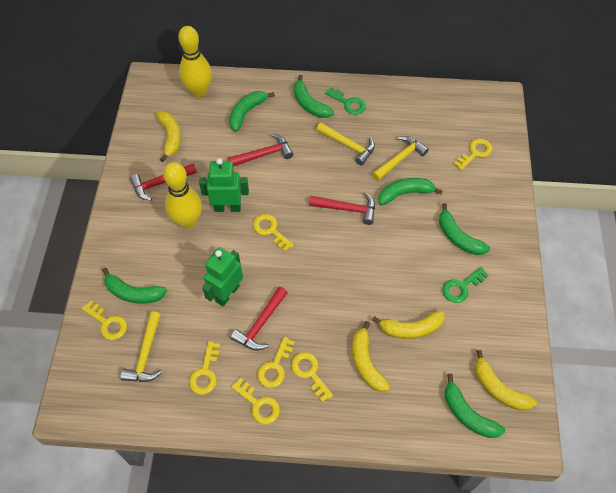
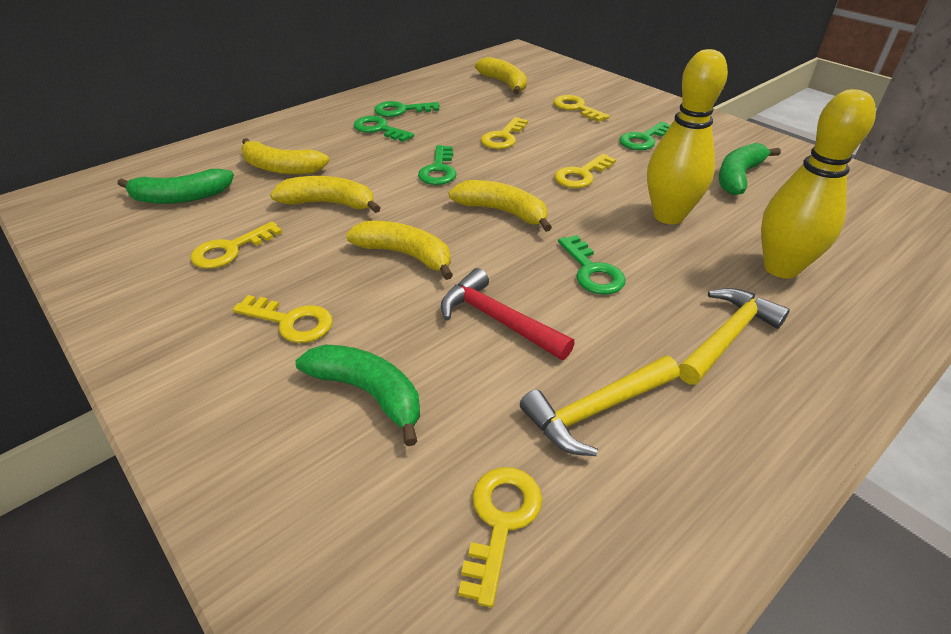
green banana: [102,268,167,304] [229,91,275,132] [293,75,334,118] [378,178,443,206] [439,203,490,255] [445,373,505,438] = 6 -> [118,169,234,204] [295,344,420,446] [719,143,781,195] = 3
green key: [325,87,366,115] [442,267,489,303] = 2 -> [353,116,414,142] [374,101,440,117] [418,145,456,185] [558,235,626,295] [619,121,671,150] = 5
green robot: [199,158,249,212] [202,247,243,306] = 2 -> none = 0
red hammer: [130,163,197,201] [228,134,293,167] [230,287,288,351] [309,193,375,225] = 4 -> [441,268,575,360] = 1
yellow banana: [156,111,181,162] [352,321,390,392] [372,310,445,339] [475,350,537,411] = 4 -> [241,138,330,175] [270,176,381,213] [346,221,453,280] [449,180,552,232] [475,57,527,94] = 5
yellow hammer: [120,311,162,382] [316,122,375,165] [372,136,429,181] = 3 -> [520,356,679,456] [678,288,790,385] = 2
yellow key: [82,300,127,340] [189,341,220,395] [231,378,280,424] [253,214,294,252] [257,337,295,388] [291,352,333,402] [454,139,492,170] = 7 -> [191,221,283,269] [233,295,333,343] [458,467,542,608] [481,117,528,149] [553,95,610,122] [554,154,616,188] = 6

